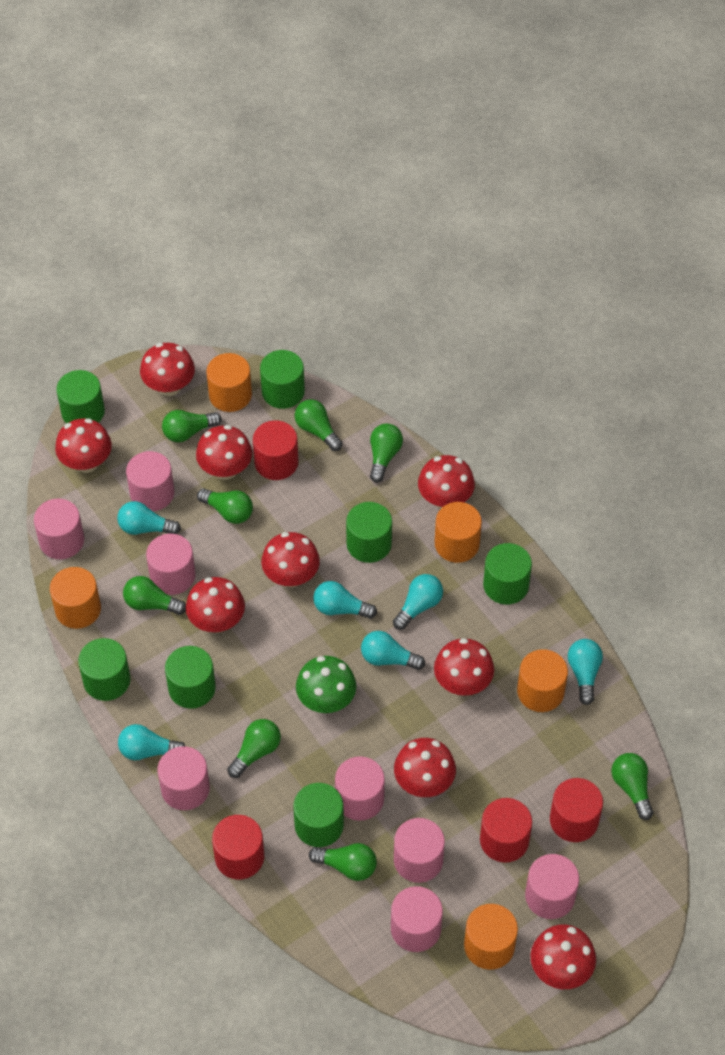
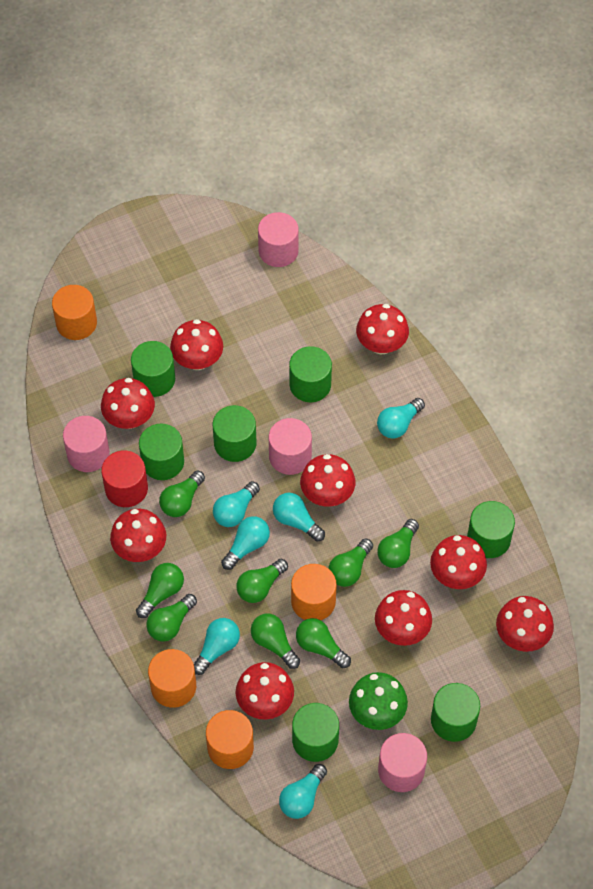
orange cylinder: [50,567,101,629] [206,353,252,412] [435,502,482,563] [464,904,518,970] [517,649,568,712] = 5 -> [52,285,97,340] [148,649,196,708] [206,710,254,769] [291,564,337,620] = 4
pink cylinder: [34,499,84,559] [126,451,174,511] [146,534,196,595] [157,746,210,810] [335,756,385,821] [391,886,443,952] [394,818,445,883] [525,854,579,919] = 8 -> [63,416,110,472] [258,212,299,267] [268,418,312,475] [378,733,427,792] = 4
red cylinder: [212,815,264,880] [253,420,298,480] [480,798,532,863] [550,778,603,842] = 4 -> [101,450,148,507] = 1

